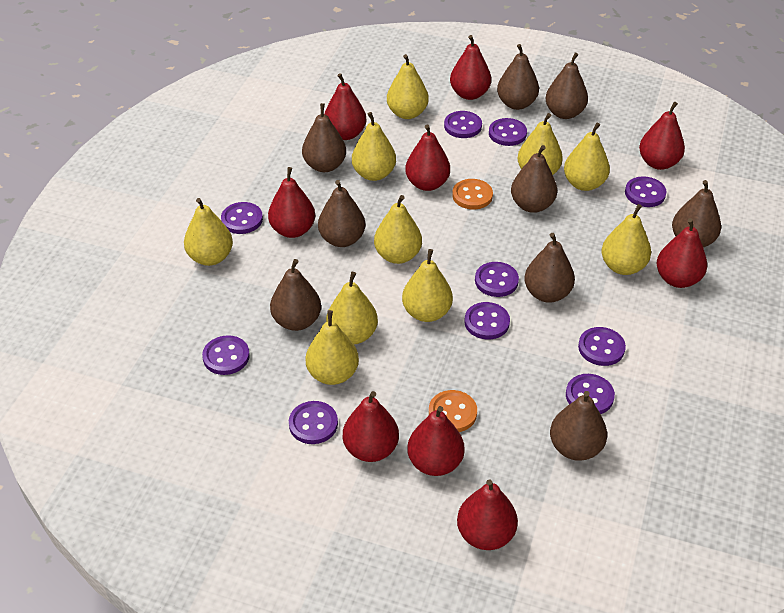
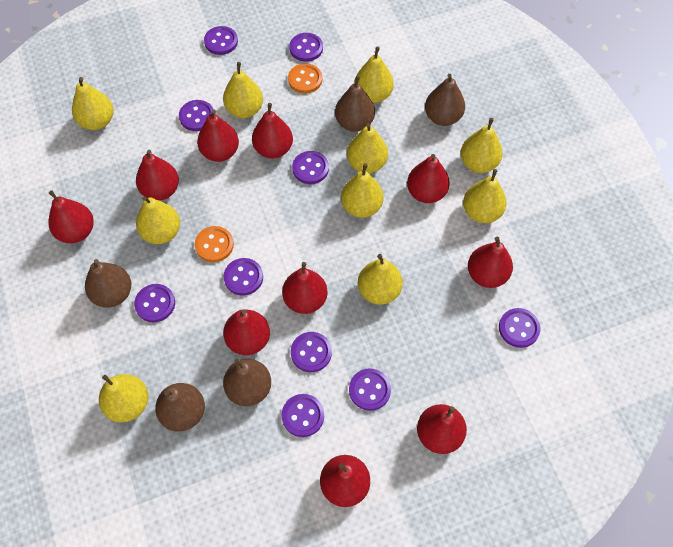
brown pear: [270,259,321,331] [302,103,346,172] [318,180,365,247] [497,44,539,110] [511,145,557,213] [524,233,575,303] [545,52,588,119] [550,391,607,461] [672,180,721,248] = 9 -> [85,259,131,308] [155,383,205,432] [223,359,271,406] [335,75,375,132] [425,74,465,126] = 5
red pear: [268,167,315,238] [324,73,366,140] [343,391,399,462] [405,124,450,191] [407,406,465,476] [450,35,491,100] [457,479,518,550] [639,102,685,170] [657,218,707,288] = 9 -> [48,191,94,243] [136,150,179,201] [197,110,239,162] [223,309,270,355] [252,103,293,159] [282,262,328,314] [320,455,370,507] [407,154,450,203] [417,404,467,454] [468,237,513,288] = 10

